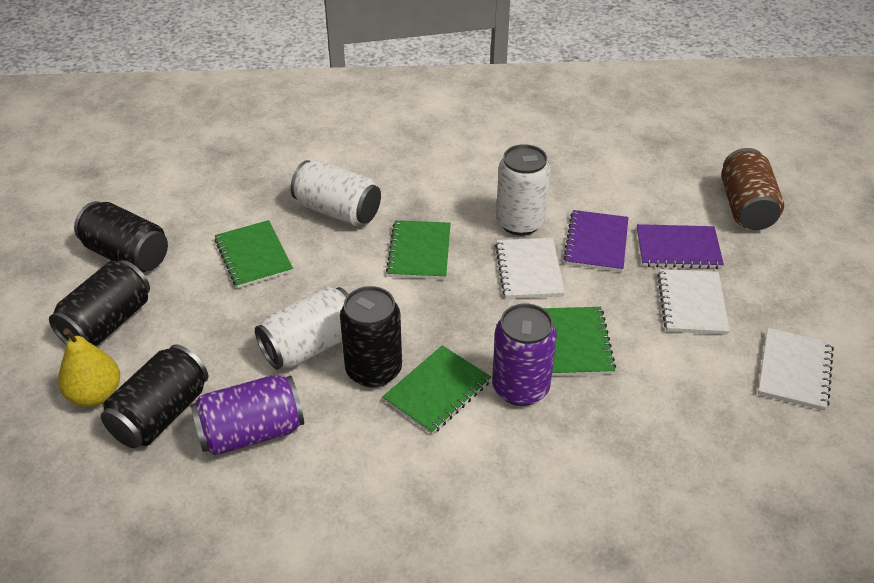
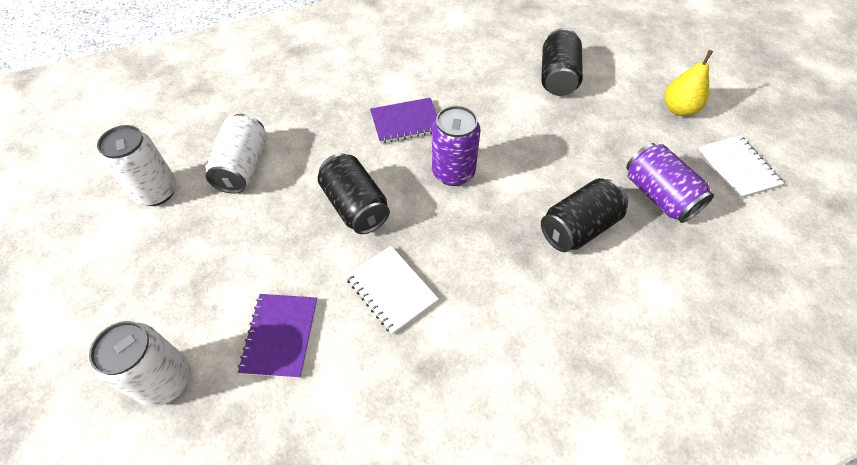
black can: [49,260,150,346] [74,201,168,273] [101,344,208,448] [340,286,402,388] = 4 -> [318,153,390,234] [541,28,583,96] [541,178,628,252] = 3
brown can: [721,148,784,230] = 1 -> none = 0
green notebook: [214,220,293,288] [383,345,492,434] [386,220,451,279] [543,307,616,376] = 4 -> none = 0
white notebook: [495,238,565,299] [657,269,730,335] [758,328,834,411] = 3 -> [346,246,439,335] [699,135,784,198] = 2

